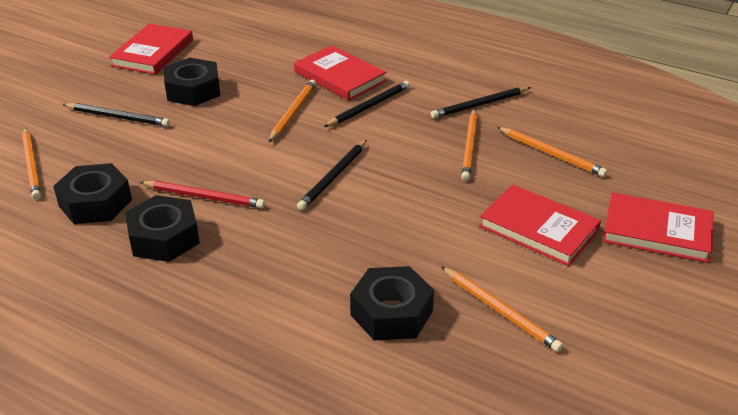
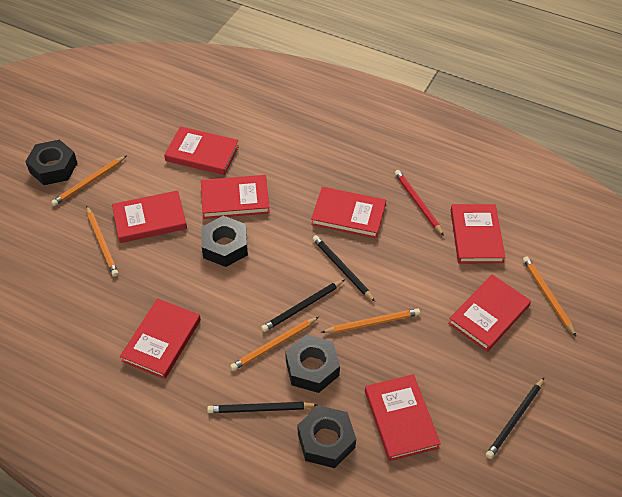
red book: [109,24,193,75] [294,45,387,101] [479,184,601,266] [603,192,714,263] = 4 -> [112,190,187,243] [120,298,201,379] [164,126,239,175] [201,175,270,219] [311,187,386,238] [365,374,441,461] [448,274,531,352] [450,204,506,263] = 8

